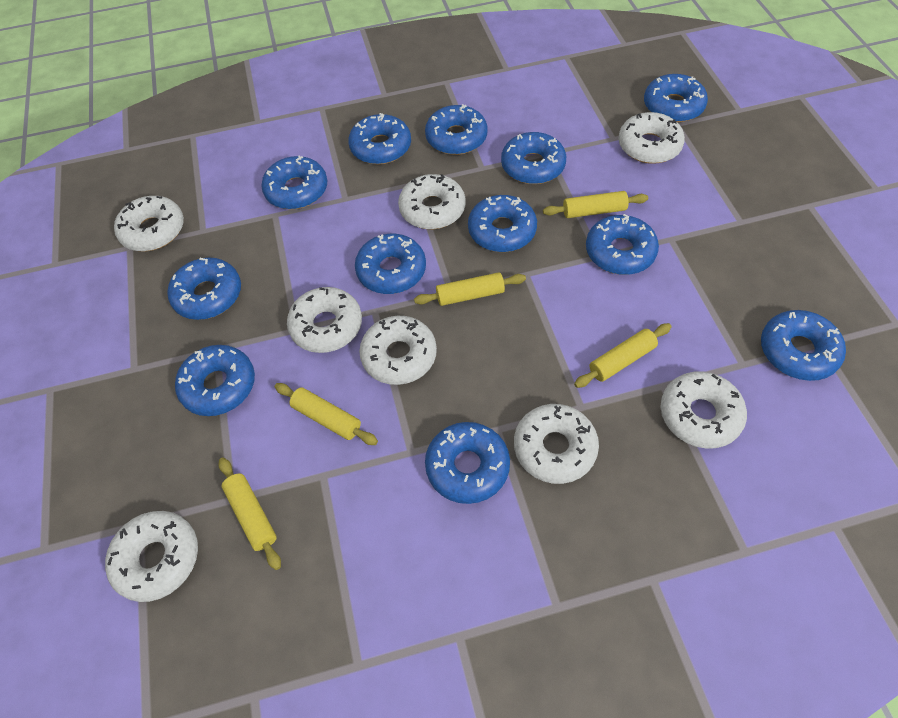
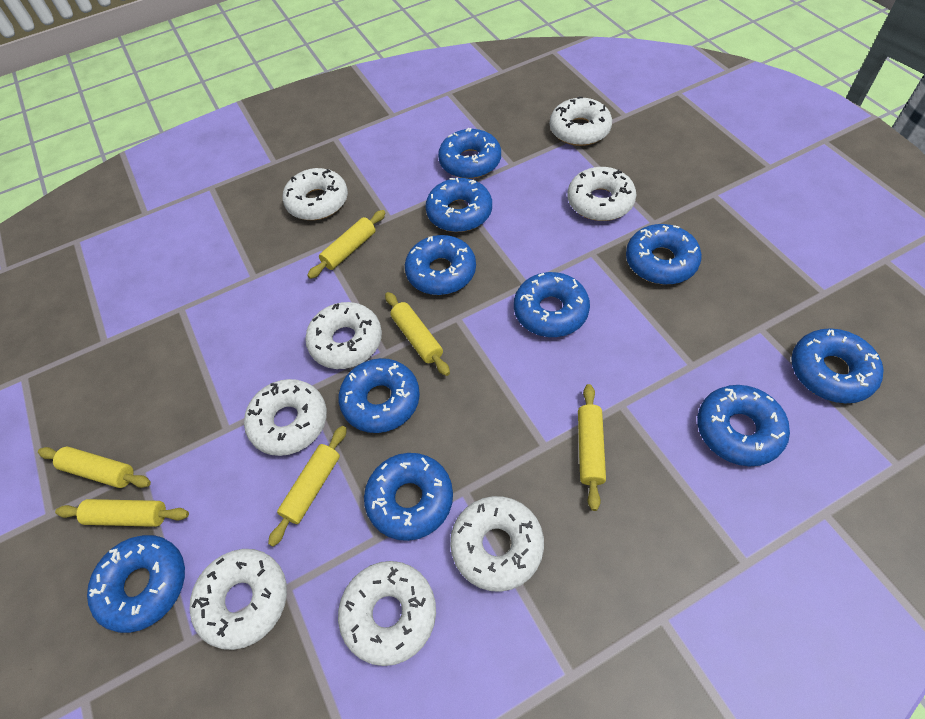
blue donut: [167,258,241,320] [175,345,255,416] [261,155,327,209] [348,113,411,165] [355,234,426,294] [425,104,488,155] [425,422,510,504] [468,195,537,252] [501,132,566,184] [586,214,659,275] [644,74,708,122] [761,310,846,381] = 12 -> [87,535,185,633] [338,358,420,433] [364,453,453,541] [405,235,476,295] [425,178,492,232] [438,128,501,179] [514,272,590,337] [626,224,702,285] [697,385,790,466] [791,328,884,403] = 10
yellow rolling pin: [219,458,281,570] [275,383,378,445] [414,272,526,306] [543,191,648,218] [574,323,672,388] = 5 -> [38,447,151,488] [55,499,189,527] [268,426,347,547] [307,210,385,279] [385,292,450,376] [578,384,606,511] = 6

